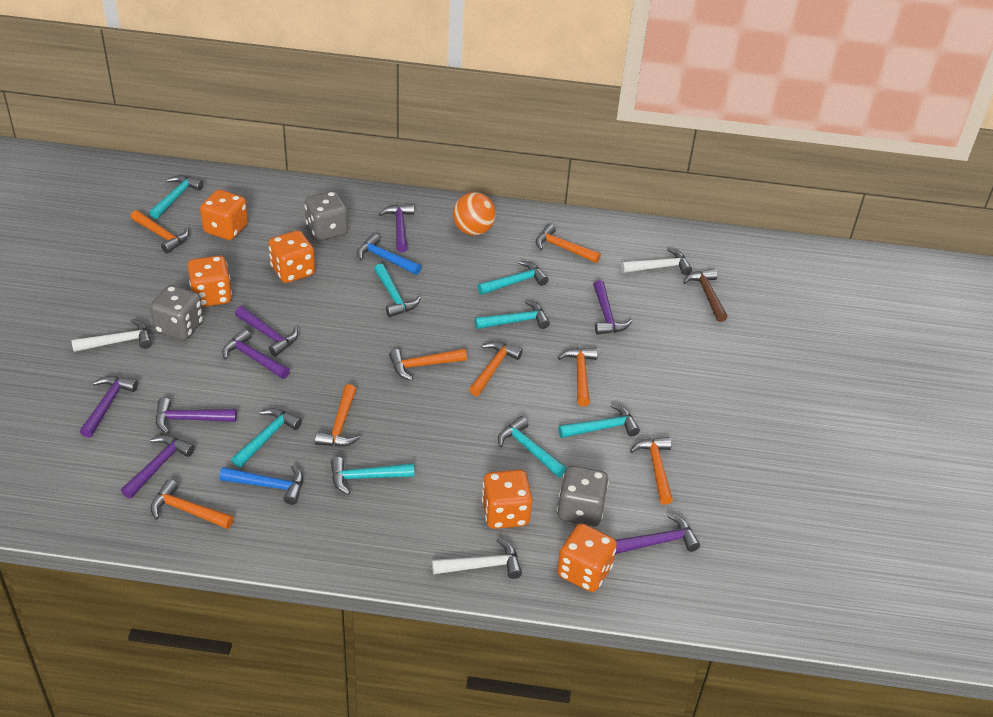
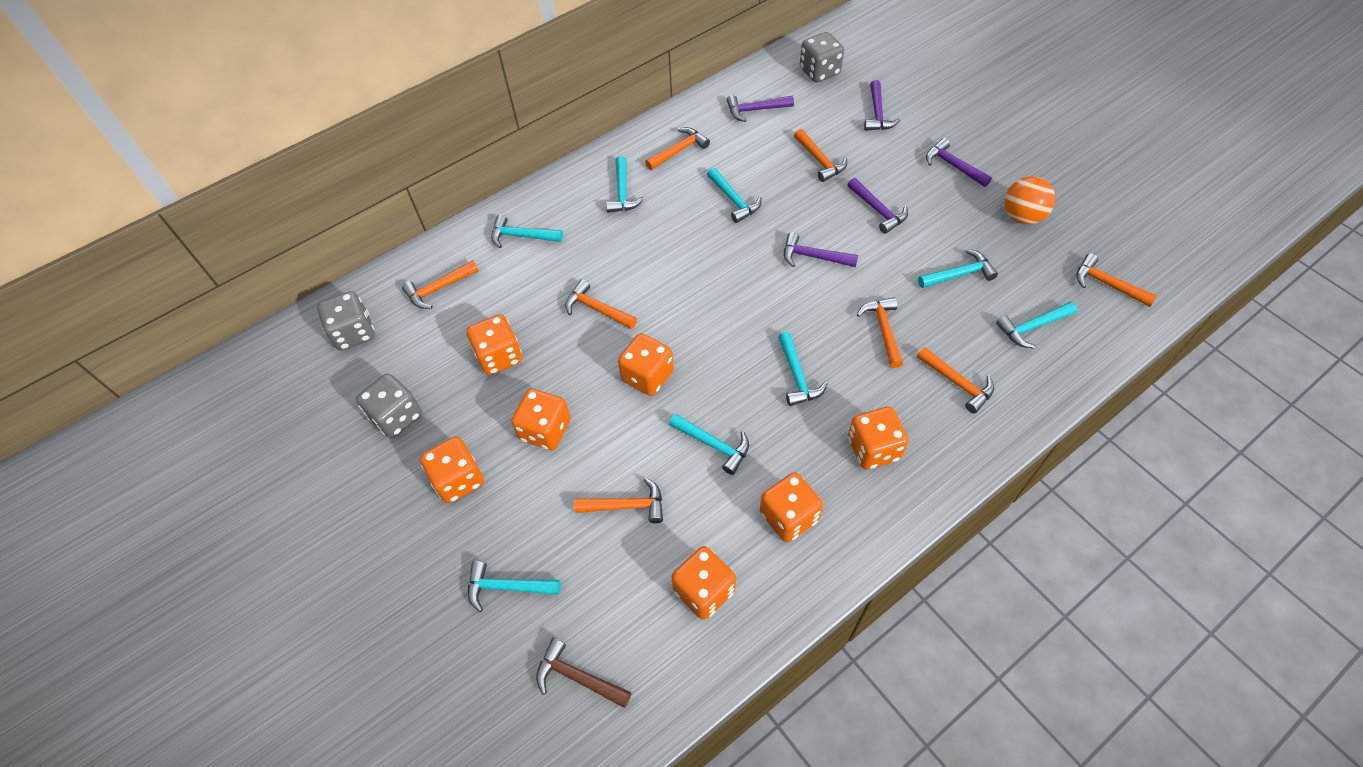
blue hammer: [219,465,303,505] [357,233,421,275] = 2 -> none = 0
orange dice: [187,256,232,307] [200,189,248,240] [268,230,315,283] [482,469,533,529] [557,523,617,592] = 5 -> [420,436,484,503] [467,314,522,375] [511,389,571,450] [618,333,674,396] [671,546,736,620] [760,472,823,542] [848,406,909,470] = 7
purple hammer: [80,376,138,438] [121,435,195,499] [155,398,237,434] [222,329,290,379] [235,306,298,356] [379,204,414,252] [593,280,632,335] [615,514,700,554] = 8 -> [727,95,794,122] [784,232,858,267] [848,178,908,234] [864,80,900,131] [926,138,992,187] = 5
white hammer: [71,319,152,352] [432,538,522,579] [621,248,692,275] = 3 -> none = 0

